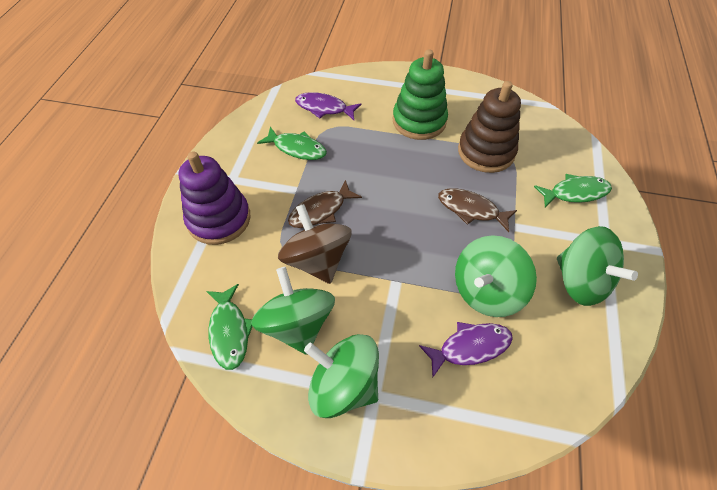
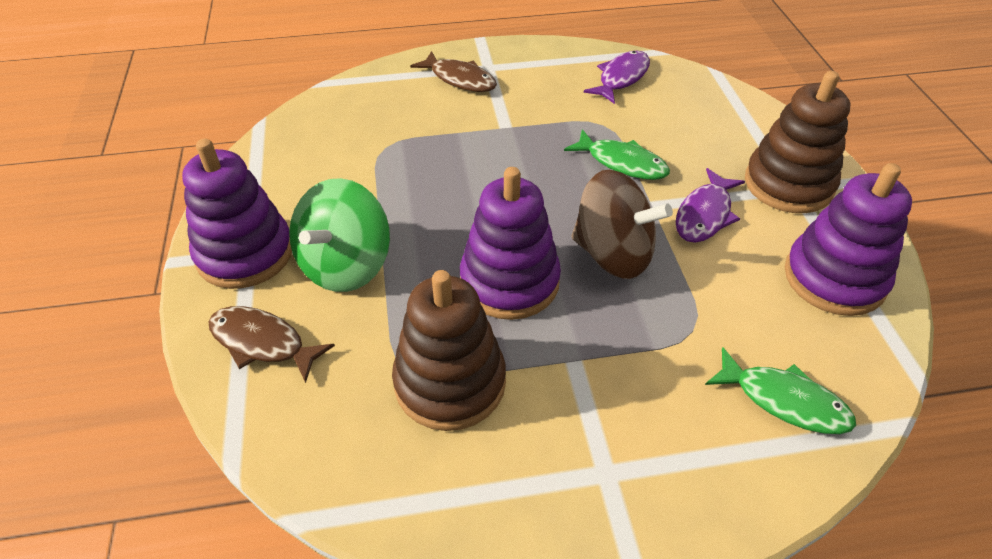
brown stacking toy: [458,81,521,173] = 1 -> [392,270,506,431] [745,71,851,213] = 2
green fish: [206,284,253,370] [257,127,327,160] [534,174,612,207] = 3 -> [564,129,670,180] [705,347,856,434] = 2
green spinning top: [251,267,335,355] [304,334,379,418] [455,235,537,317] [557,226,638,306] = 4 -> [289,178,390,292] = 1
green stacking toy: [393,49,448,140] = 1 -> none = 0
purple stacking toy: [179,151,251,245] = 1 -> [182,139,292,289] [460,167,561,320] [785,163,912,316] = 3

